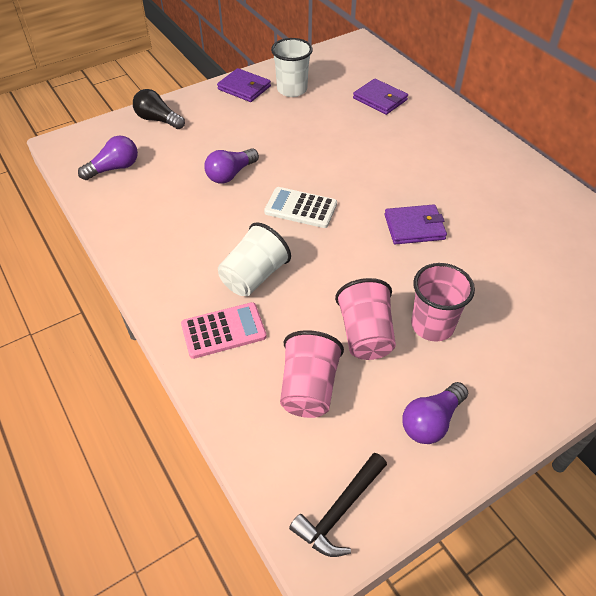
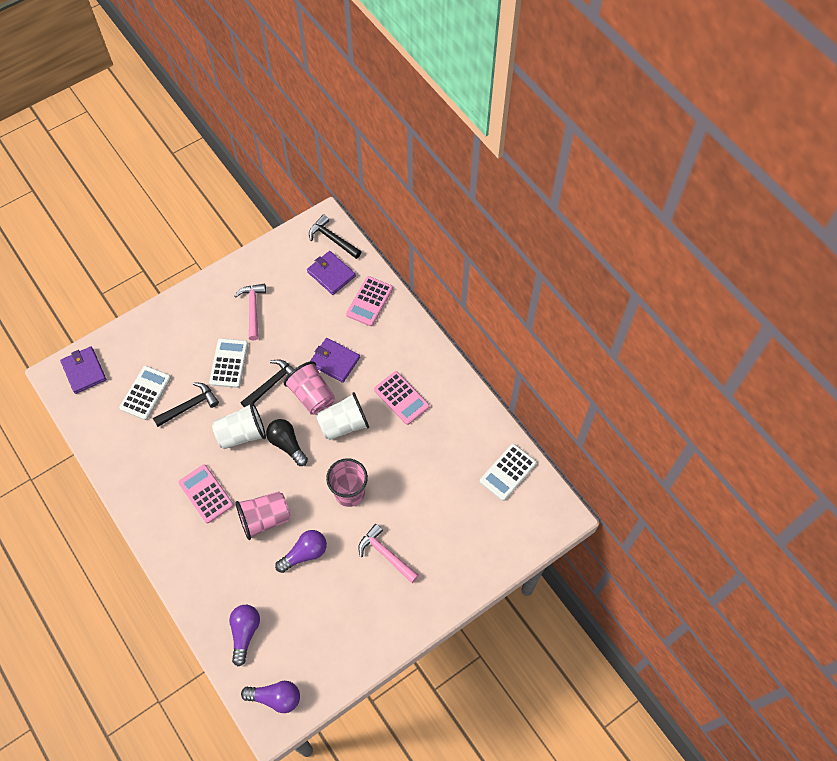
black hammer: [289,453,387,557] = 1 -> [153,382,219,427] [241,359,294,407] [309,214,361,259] = 3
pink calculator: [181,302,267,359] = 1 -> [178,464,234,523] [346,276,393,326] [374,371,430,425] = 3
pink hammer: none = 0 -> [235,284,266,340] [358,524,419,583] = 2
white calculator: [264,187,337,228] = 1 -> [119,366,171,420] [209,338,248,388] [480,444,537,501] = 3

